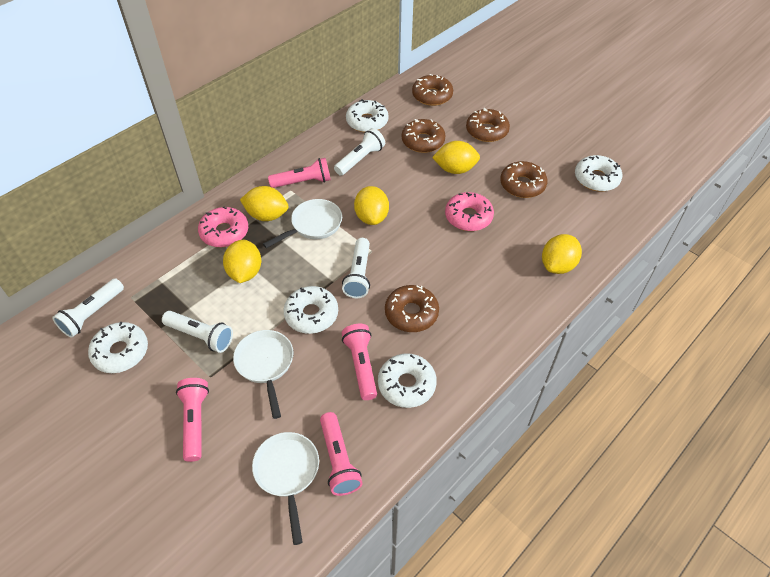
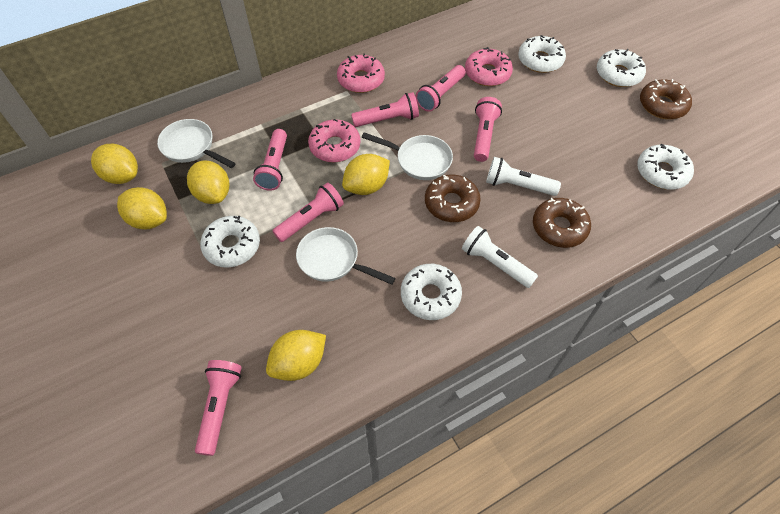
brown donut: [385,285,439,332] [402,119,446,153] [412,74,453,106] [466,108,510,142] [500,161,548,198] = 5 -> [425,175,481,222] [533,198,591,248] [640,79,692,119] = 3
pink donut: [198,206,248,247] [445,192,494,231] = 2 -> [308,119,361,162] [337,54,385,93] [465,47,513,86] = 3
pink flashlight: [176,378,209,462] [268,158,331,188] [320,412,362,496] [342,324,377,400] = 4 -> [195,360,242,456] [253,129,287,191] [273,183,344,242] [351,92,419,127] [416,65,466,112] [474,97,502,162] = 6
white flashlight: [52,278,124,338] [162,311,233,353] [334,128,385,176] [342,238,370,298] = 4 -> [462,226,538,288] [486,157,561,196] = 2

